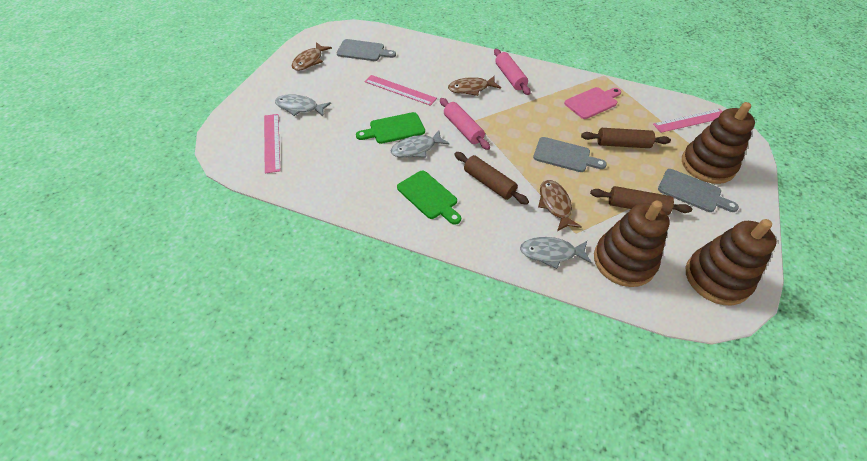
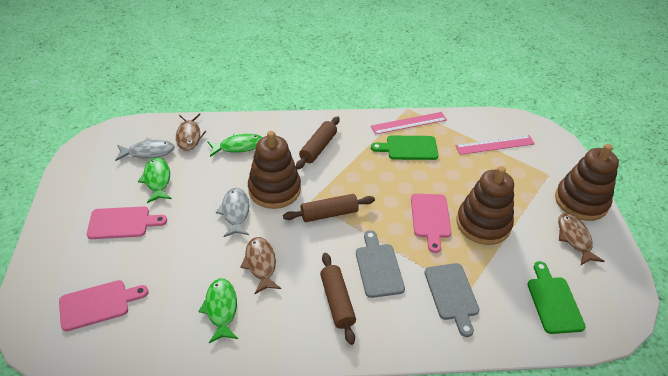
green fish: none = 0 -> [138,158,172,203] [199,278,238,343] [207,133,263,157] = 3
grey cutting board: [337,39,396,61] [533,137,607,172] [658,169,739,212] = 3 -> [356,230,405,298] [424,263,479,337] = 2
grey fish: [275,94,331,116] [391,130,449,158] [520,237,592,269] = 3 -> [115,138,175,161] [216,188,249,237] = 2
pink cutting board: [564,87,621,119] = 1 -> [59,280,149,331] [87,206,167,239] [411,194,451,253] = 3
pink rolling pin: [440,98,490,150] [494,49,530,95] = 2 -> none = 0
pink ruler: [264,114,280,173] [364,75,437,106] [653,109,723,133] = 3 -> [371,112,447,135] [455,135,535,155] = 2

